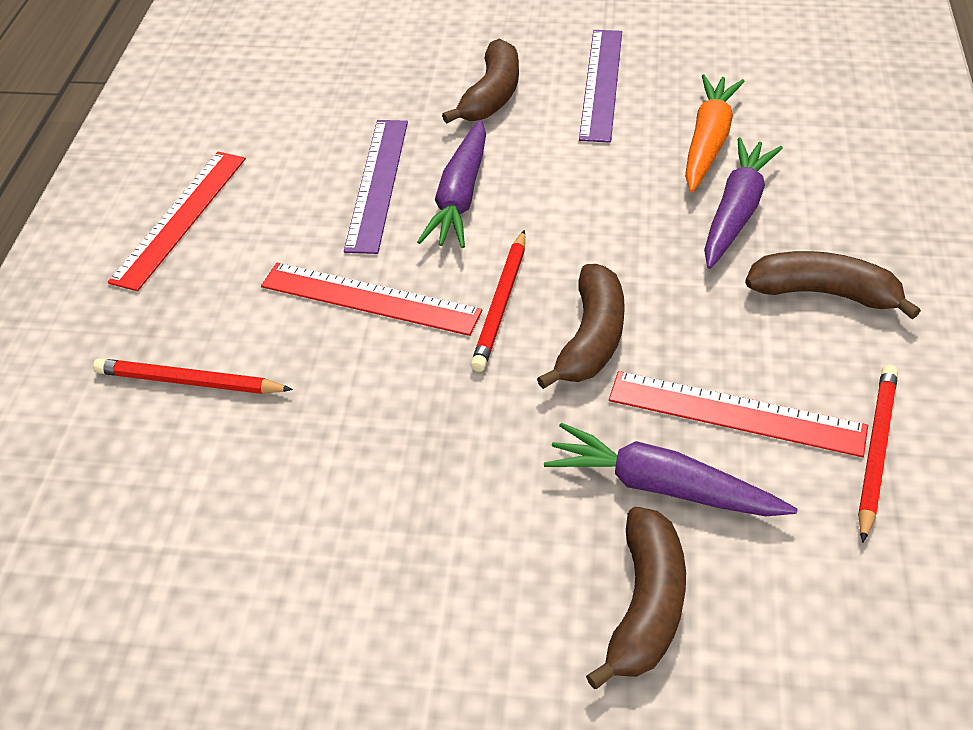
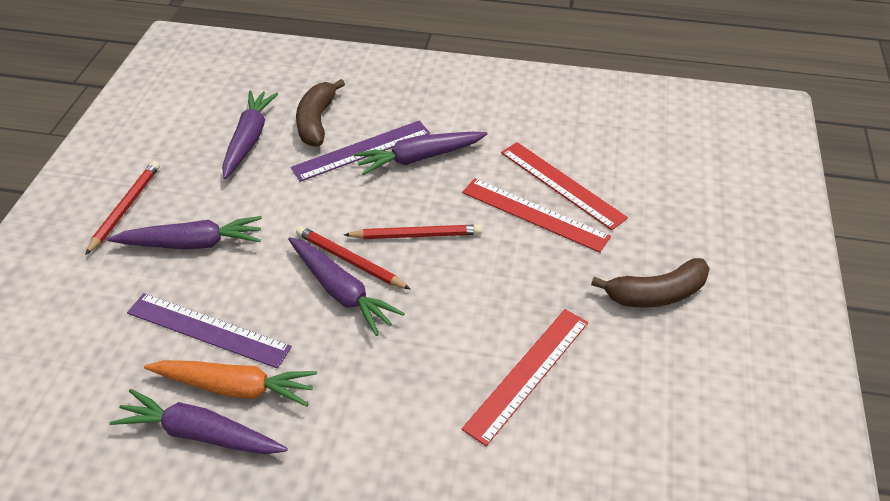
brown banana: [442,38,519,124] [537,264,625,389] [586,507,686,689] [745,251,921,319] = 4 -> [296,79,345,147] [591,258,710,308] = 2
purple carrot: [417,120,486,248] [544,423,798,516] [704,138,783,269] = 3 -> [108,216,262,250] [109,389,288,454] [222,90,278,179] [288,237,405,336] [354,132,487,175] = 5

